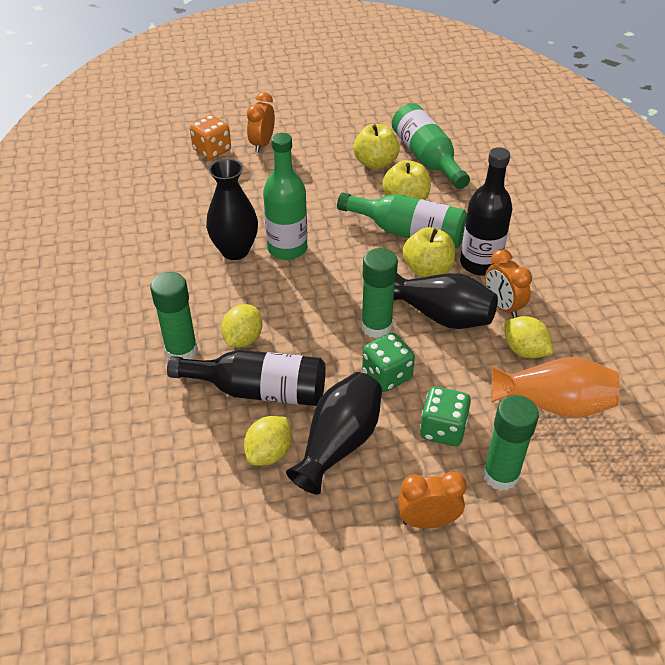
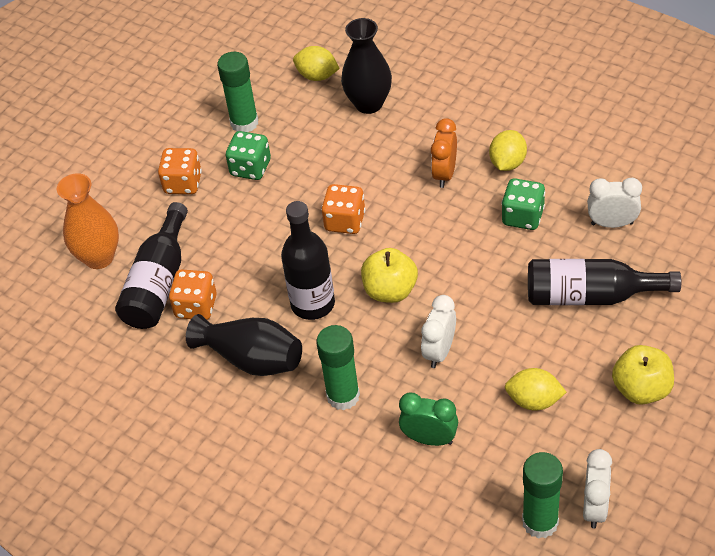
black bottle: [167,350,326,406] [460,147,512,276] = 2 -> [115,202,188,329] [281,201,335,320] [528,259,681,305] = 3
black vase: [206,159,258,260] [286,372,382,495] [394,273,498,329] = 3 -> [186,314,302,376] [341,18,392,114] = 2
green bottle: [263,133,308,260] [337,192,467,249] [392,103,470,189] = 3 -> none = 0
green clock: none = 0 -> [399,393,458,446] = 1
orange clock: [247,92,275,153] [398,472,467,528] [485,249,532,318] = 3 -> [431,118,457,188] = 1
orange dice: [190,115,231,160] = 1 -> [158,148,202,194] [169,270,217,320] [321,184,366,234] = 3
white clock: none = 0 -> [421,295,456,368] [583,449,612,528] [587,178,642,228] = 3
yellow apple: [353,124,400,170] [383,160,431,200] [403,227,455,278] = 3 -> [361,248,418,303] [612,345,674,405] = 2

